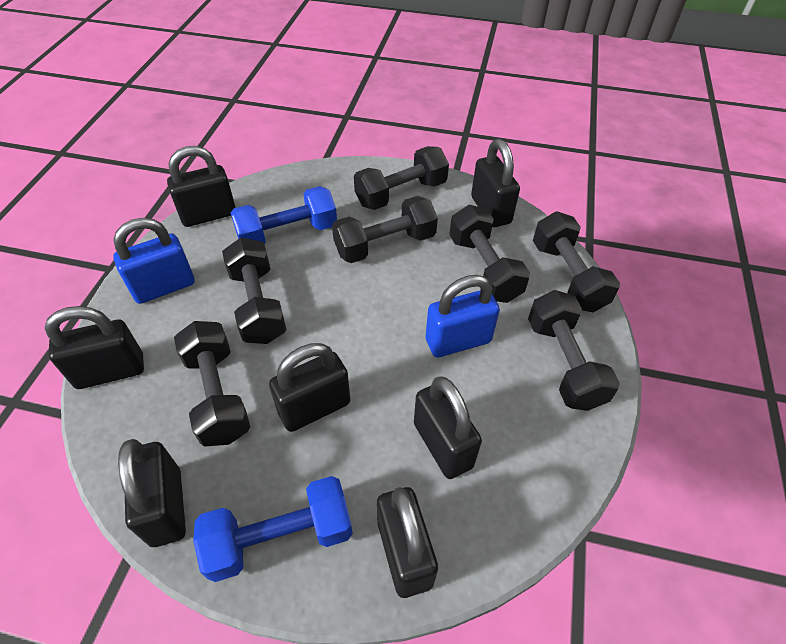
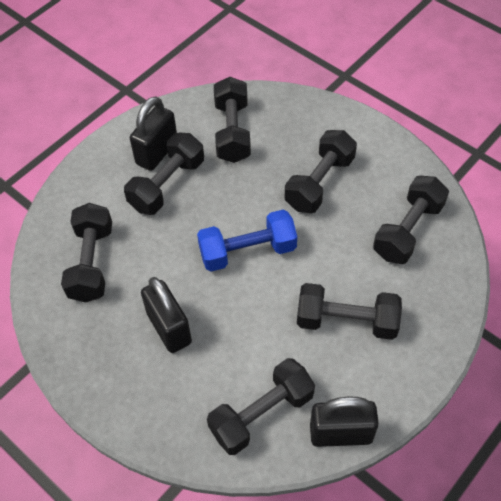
black padlock: [45,306,144,389] [118,439,186,547] [167,146,236,227] [269,343,350,432] [377,487,438,598] [414,377,482,479] [471,139,520,227] = 7 -> [130,96,177,171] [141,277,192,353] [310,396,379,447] = 3
blue dumbbell: [193,476,353,582] [231,186,337,244] = 2 -> [197,210,297,271] = 1
blue padlock: [113,218,195,304] [425,275,500,357] = 2 -> none = 0

